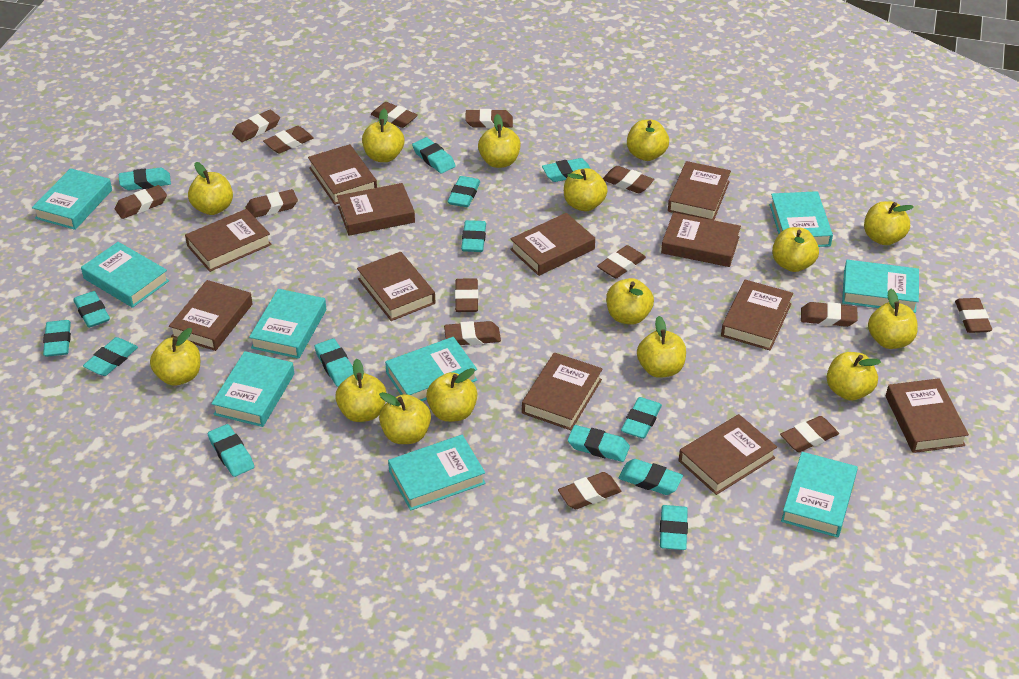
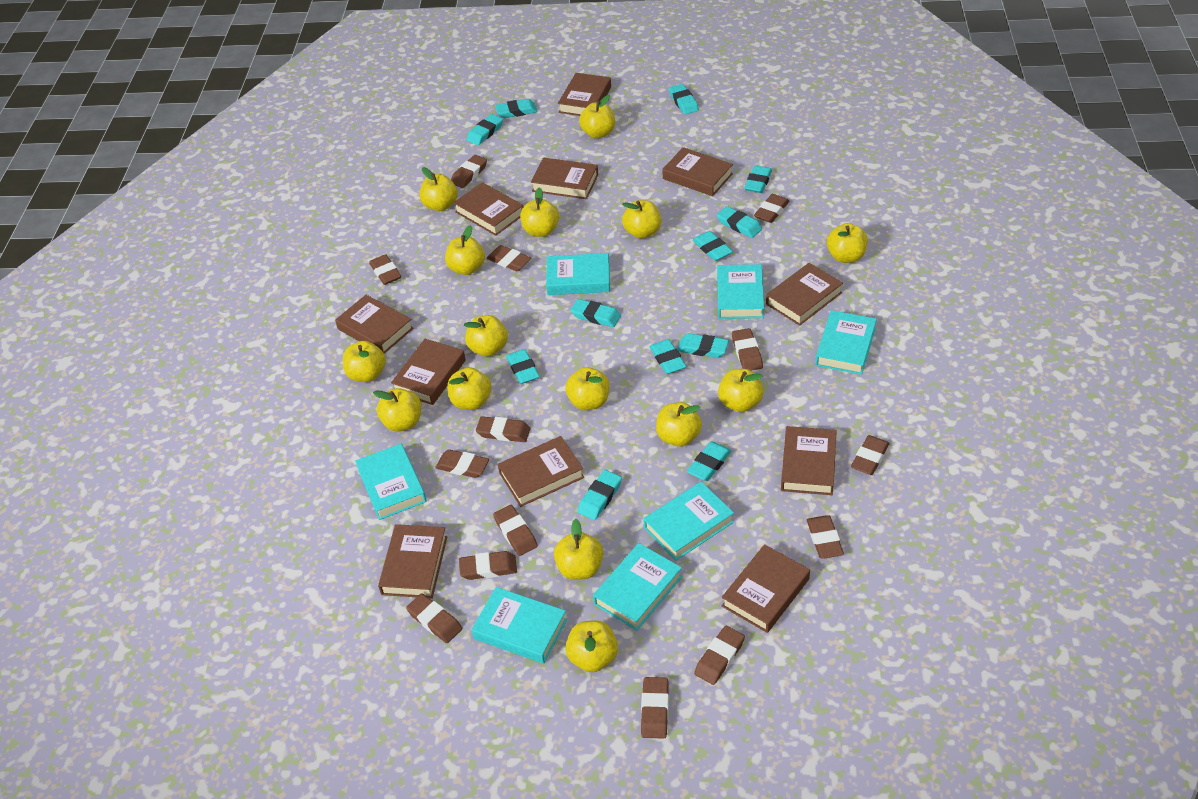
brown book: [169,280,253,351] [185,209,272,272] [308,144,377,205] [337,183,415,236] [357,252,435,321] [510,213,595,276] [522,353,602,430] [661,212,741,267] [668,161,731,220] [679,414,777,495] [721,280,793,351] [886,378,969,453] = 12 -> [335,295,414,354] [378,524,448,598] [391,339,466,405] [453,182,523,236] [498,436,584,507] [531,158,598,199] [558,73,611,116] [662,147,733,196] [722,544,810,633] [766,263,843,326] [781,426,837,495] = 11
turquoise book: [32,168,112,230] [81,242,169,308] [211,351,294,427] [249,289,326,359] [385,337,477,401] [388,435,486,511] [770,191,833,247] [781,452,858,538] [842,260,919,313] = 9 -> [355,444,427,520] [471,587,567,664] [546,253,610,295] [593,543,682,631] [643,482,734,561] [717,264,764,319] [815,310,877,375] = 7
turquoise eraser: [43,320,71,357] [74,291,110,328] [83,337,138,376] [119,168,171,190] [208,424,254,477] [315,338,353,387] [412,137,456,174] [447,176,480,207] [461,220,486,252] [542,158,591,182] [568,425,630,462] [619,459,683,495] [621,397,662,439] [660,505,688,550] = 14 -> [467,114,503,145] [495,99,538,118] [506,349,540,384] [570,299,621,327] [577,470,622,520] [650,339,686,374] [669,84,699,115] [677,333,729,358] [687,442,731,481] [693,231,733,261] [717,206,762,238] [744,165,772,193] = 12

